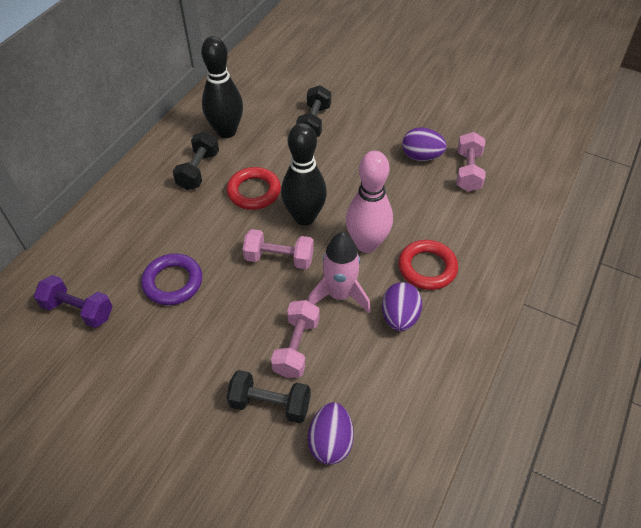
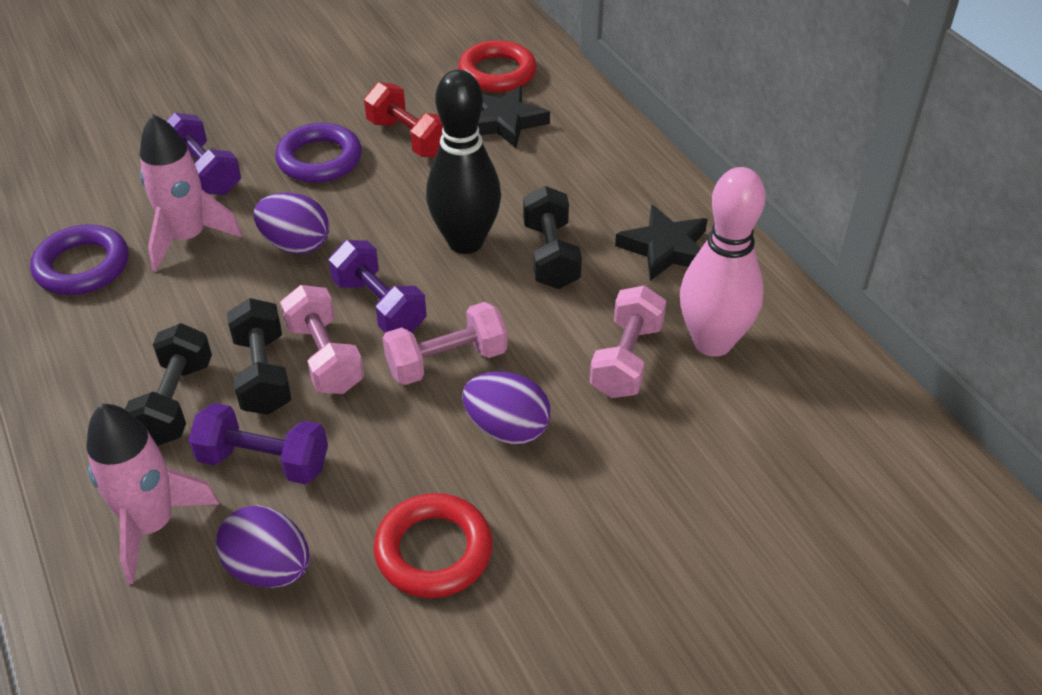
black bowling pin: [201,36,243,138] [281,123,327,226] = 2 -> [426,70,501,254] = 1
black star: none = 0 -> [478,86,550,148] [615,204,708,281] = 2
pink rocket: [308,232,371,313] = 1 -> [86,404,219,584] [140,114,242,272] = 2
purple dumbbell: [34,275,113,328] = 1 -> [167,113,241,195] [189,403,328,484] [329,240,427,333] = 3
purple ring: [141,253,202,305] = 1 -> [30,225,128,295] [275,123,362,183] = 2
red dumbbell: none = 0 -> [364,82,443,158] = 1

